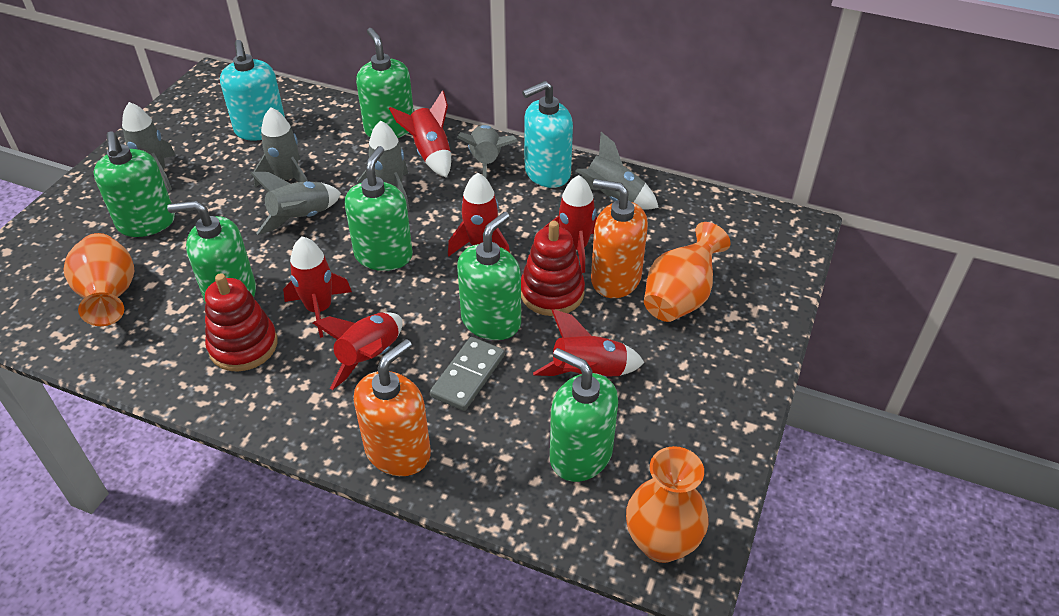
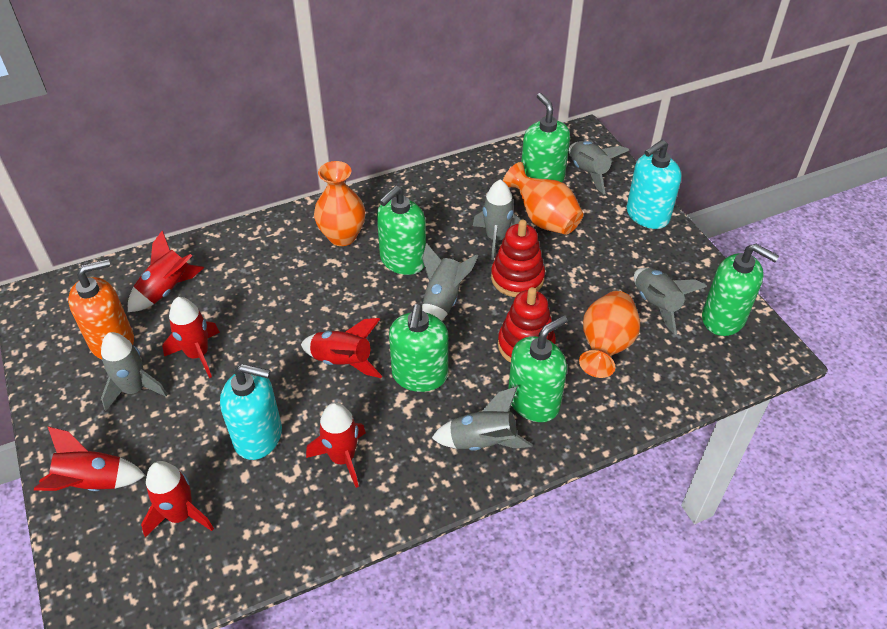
green soap dispenser: [93,131,175,237] [167,201,256,303] [345,146,413,271] [356,28,414,138] [457,212,521,340] [550,348,618,482] = 6 -> [377,186,426,275] [389,304,448,392] [508,315,567,422] [521,93,570,182] [702,244,779,336] = 5
grey domino: [430,337,505,411] = 1 -> none = 0
orange soap dispenser: [354,339,431,476] [591,179,648,298] = 2 -> [68,259,134,359] = 1

